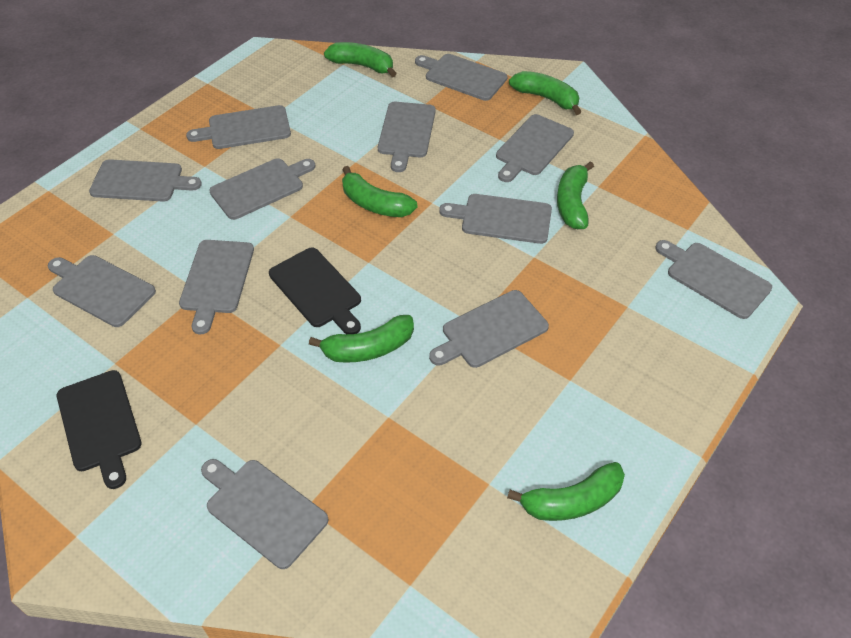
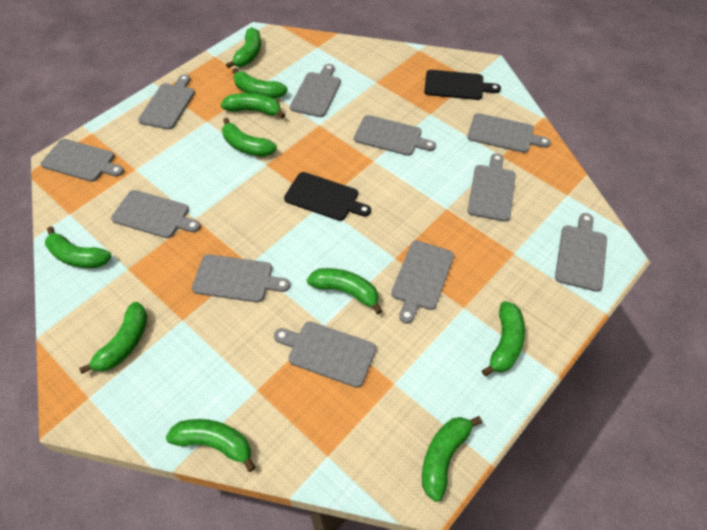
green banana: [309,315,414,363] [324,42,397,77] [342,166,417,217] [507,462,625,521] [509,71,582,115] [557,161,594,229] = 6 -> [45,226,112,268] [79,302,148,374] [166,419,256,472] [221,93,285,118] [222,118,277,157] [226,27,261,68] [233,68,288,99] [307,268,382,314] [422,416,482,502] [482,301,525,376] = 10
grey cutting board: [48,255,156,327] [89,159,202,202] [179,240,254,334] [186,105,291,149] [201,459,329,569] [209,158,315,220] [378,102,436,172] [415,54,508,101] [429,290,549,368] [439,194,552,244] [496,114,574,182] [655,240,772,319] = 12 -> [41,139,124,182] [111,190,201,238] [138,74,195,130] [192,254,290,303] [274,321,376,388] [290,64,341,117] [354,115,436,156] [391,240,454,324] [467,113,551,153] [468,153,516,222] [555,213,607,292] = 11

